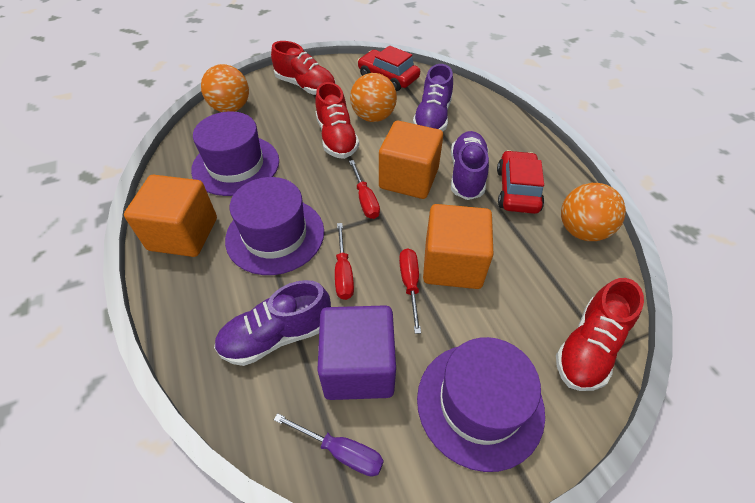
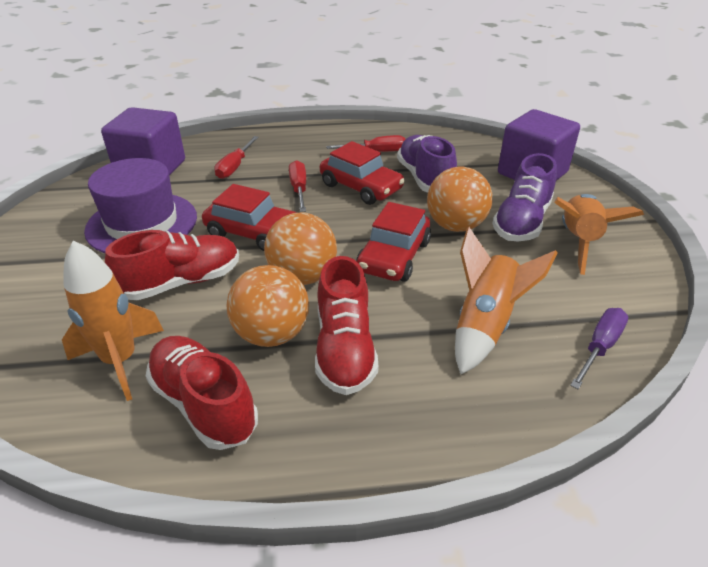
orange cube: [124,175,217,257] [379,121,443,199] [423,204,494,289] = 3 -> none = 0
orange rocket: none = 0 -> [62,241,164,401] [455,227,558,374] [554,194,644,275] = 3
purple cube: [317,305,396,400] = 1 -> [101,107,185,176] [498,109,580,181] = 2
purple hat: [191,112,279,196] [225,177,324,275] [417,337,545,472] = 3 -> [84,158,197,253] = 1
purple shoe: [214,280,331,366] [413,64,453,131] [451,131,489,200] = 3 -> [397,135,457,193] [492,153,557,242] = 2
red car: [358,46,420,91] [497,150,544,214] = 2 -> [202,184,297,251] [320,141,405,205] [356,202,431,282] = 3

